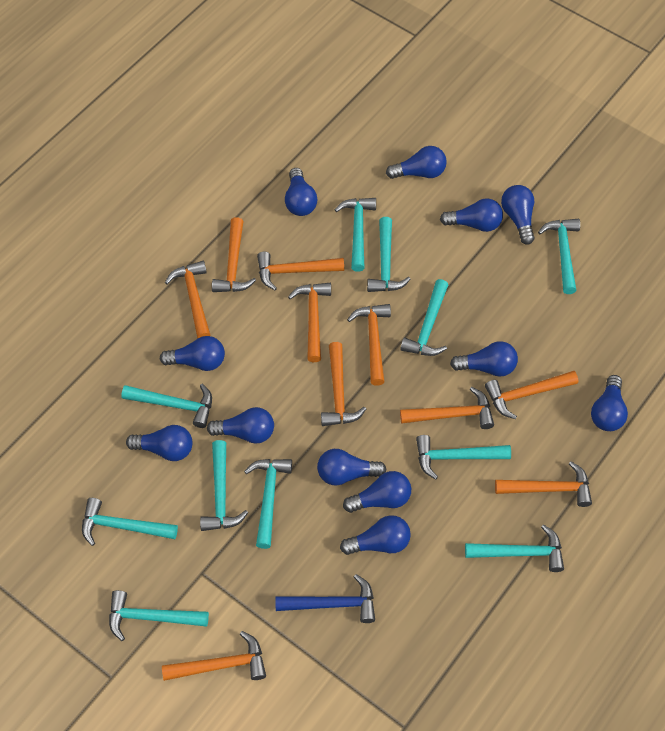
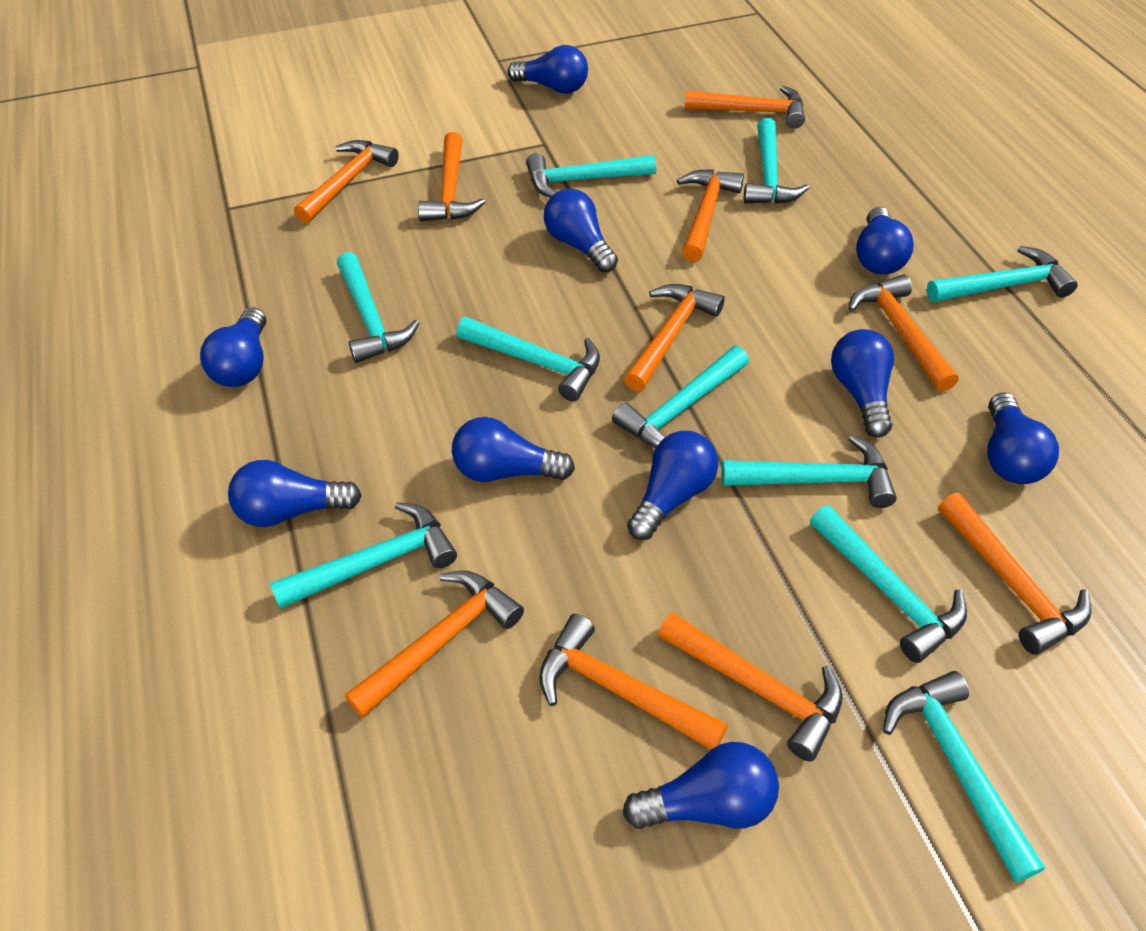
blue hammer: [275,574,375,623] = 1 -> none = 0
blue light bulb: [126,425,193,461] [160,336,225,371] [207,407,274,444] [285,168,317,216] [317,449,387,486] [340,515,411,555] [343,471,411,513] [386,146,447,179] [440,199,503,232] [450,341,518,377] [501,185,534,244] [591,375,628,431] = 12 -> [200,307,266,387] [228,460,362,527] [452,417,575,482] [508,45,588,94] [544,189,618,273] [623,742,779,829] [627,431,718,540] [831,329,894,438] [856,207,914,275] [987,392,1059,484] = 10
turquoise hammer: [82,498,178,546] [109,590,209,641] [121,384,212,428] [200,440,248,531] [244,459,292,549] [335,198,376,272] [367,217,411,292] [400,279,448,356] [416,435,511,480] [465,524,564,572] [538,219,580,294] = 11 -> [270,502,457,609] [337,252,419,363] [456,317,600,402] [526,153,656,197] [612,346,749,448] [721,435,897,508] [744,118,809,204] [810,505,967,663] [883,671,1045,882] [927,246,1078,302] = 10

